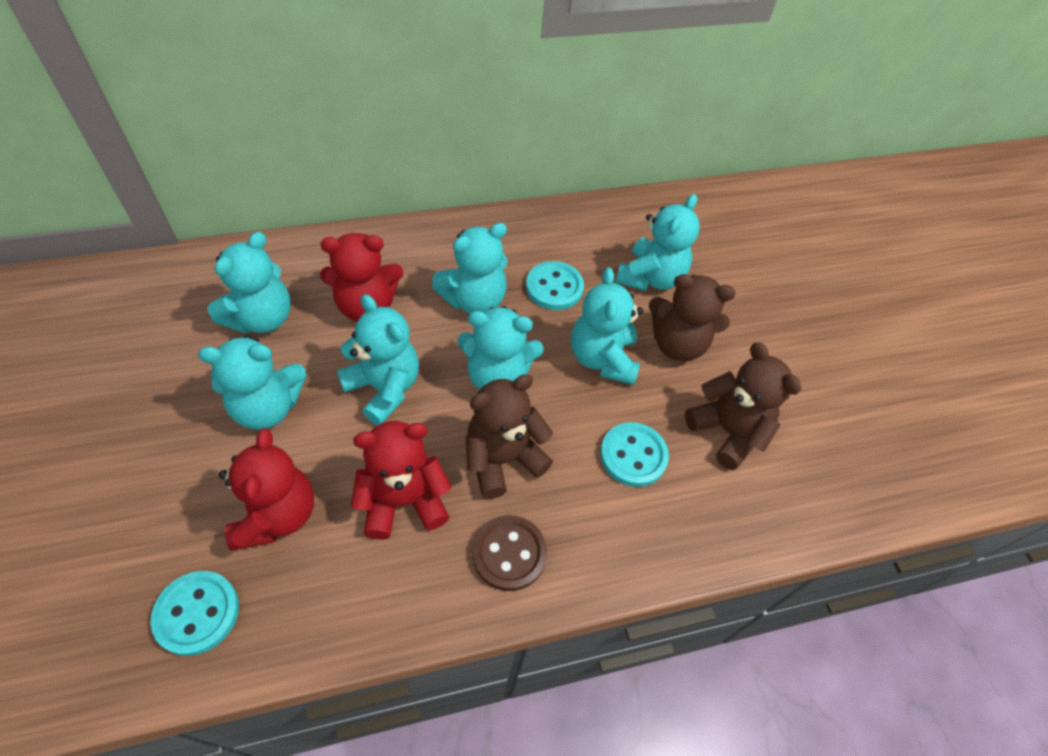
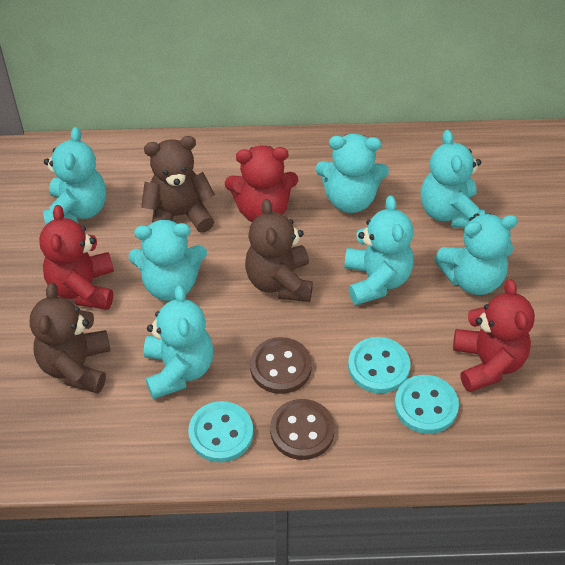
brown button: [472,515,547,591] = 1 -> [250,337,312,394] [270,399,335,460] = 2

